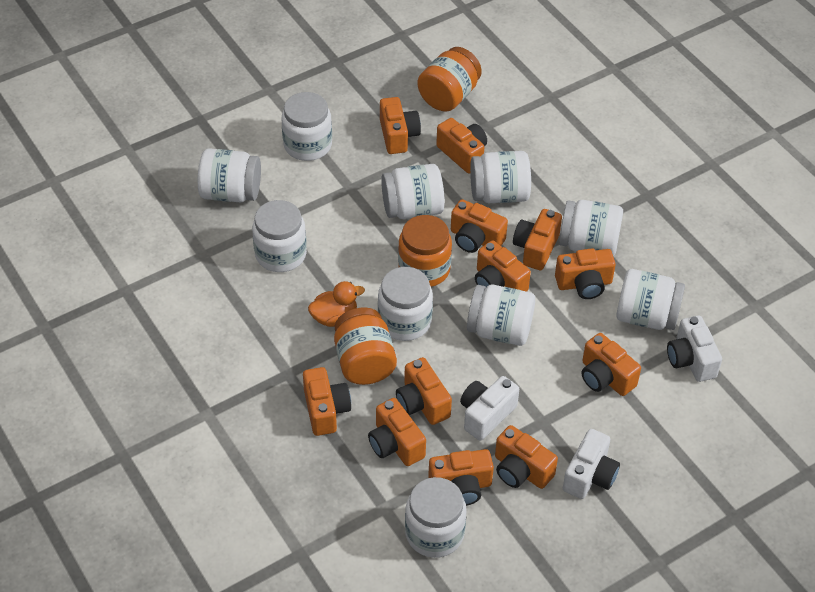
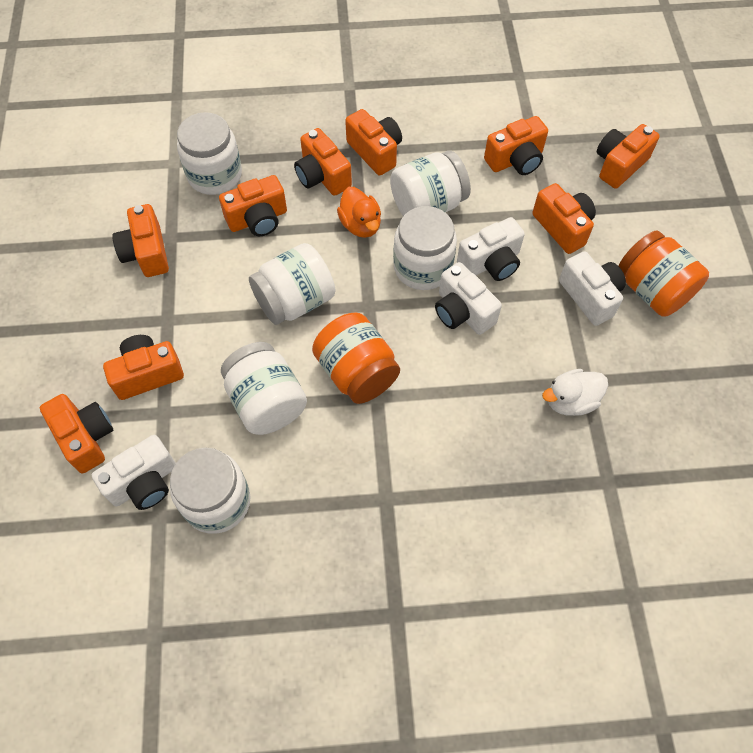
orange camera: [303,367,351,436] [368,398,426,466] [380,97,421,154] [396,357,452,425] [428,449,494,506] [436,118,487,174] [451,199,508,253] [475,240,531,292] [495,425,558,489] [513,209,562,270] [555,248,616,299] [581,333,641,396] = 12 -> [40,394,113,473] [103,335,184,400] [112,204,169,277] [219,175,287,236] [294,128,352,196] [345,109,402,175] [484,116,548,175] [533,183,596,254] [597,124,660,189] = 9
orange jar: [334,308,397,385] [398,215,452,287] [417,47,482,112] = 3 -> [312,313,400,404] [619,230,709,317] = 2
white camera: [460,376,519,441] [563,429,620,499] [667,316,722,382] = 3 -> [92,435,176,510] [435,262,502,335] [457,217,525,281] [559,251,626,326] = 4
white duck: none = 0 -> [542,369,608,416] = 1
white jar: [198,148,261,202] [252,200,307,272] [282,92,332,161] [378,267,433,341] [381,164,445,219] [405,477,467,558] [467,285,535,346] [470,151,531,203] [559,200,623,256] [616,269,685,330] = 10 -> [170,448,251,534] [177,112,242,195] [221,342,307,435] [249,243,335,325] [390,151,471,216] [393,206,457,290] = 6

